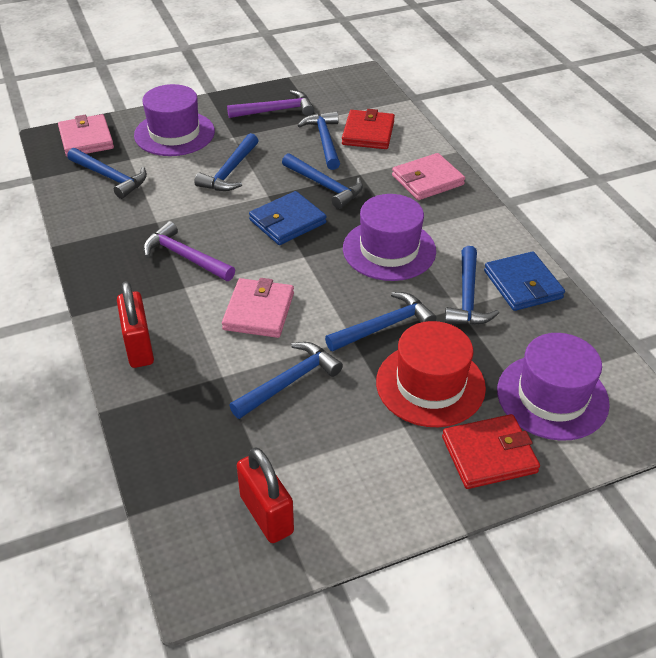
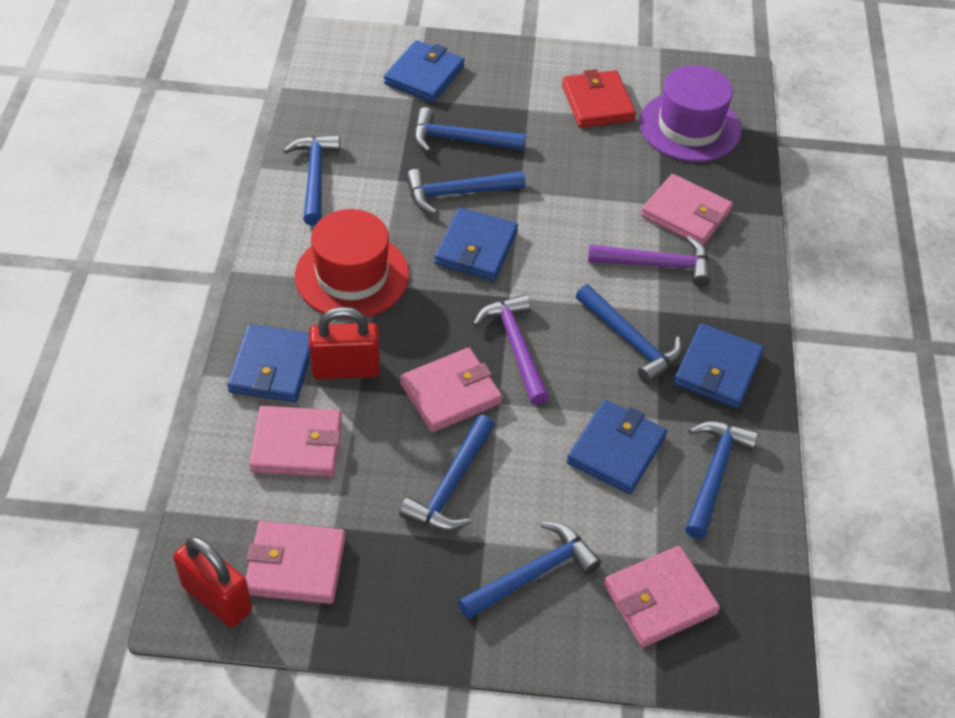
blue wallet: [249,191,327,245] [484,251,565,311] = 2 -> [227,324,310,402] [384,40,465,103] [434,207,518,281] [567,400,667,494] [674,323,764,409] = 5
pink wallet: [58,114,114,156] [222,278,294,338] [392,153,465,200] = 3 -> [245,521,346,604] [249,406,342,477] [400,348,502,433] [604,546,720,648] [641,174,733,245] = 5
purple hat: [134,84,215,156] [343,194,436,281] [497,333,610,441] = 3 -> [639,65,741,162] = 1
red wallet: [342,109,395,149] [442,414,540,489] = 2 -> [562,69,636,128] = 1

